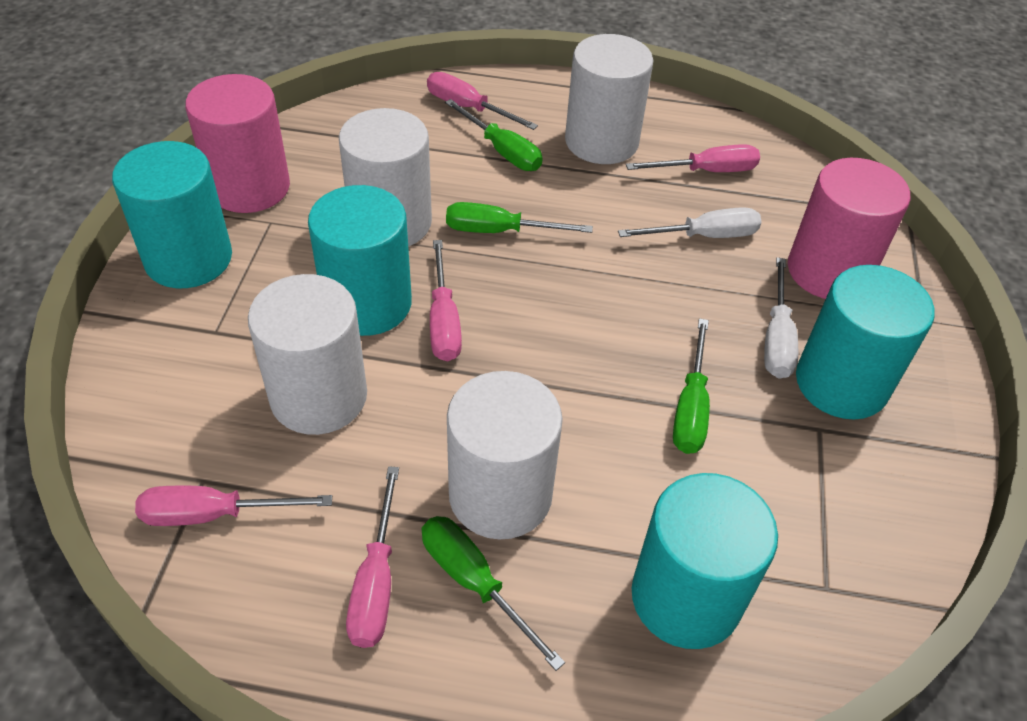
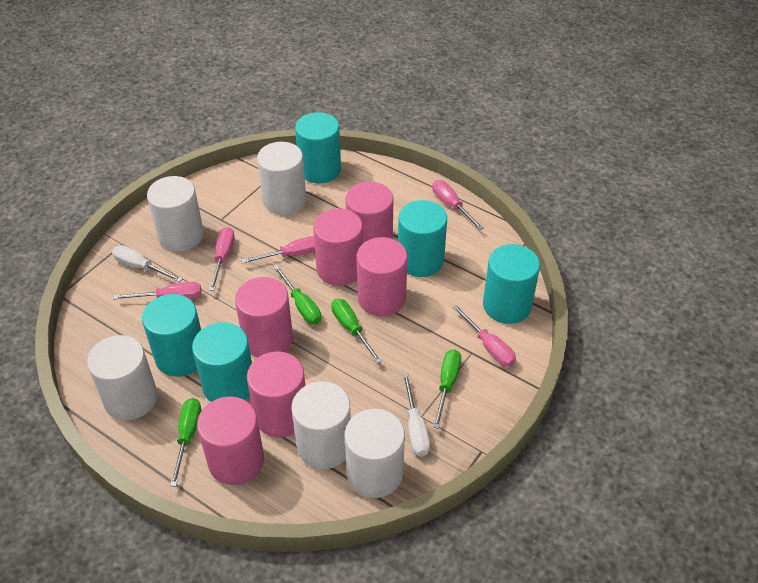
pink cylinder: [185,74,290,213] [788,158,910,299] = 2 -> [197,396,264,485] [235,277,293,357] [247,351,306,438] [313,208,363,286] [345,182,393,243] [357,237,408,316] = 6
turquoise cylinder: [112,141,232,288] [308,185,412,336] [632,473,778,649] [796,265,935,419] = 4 -> [142,294,201,377] [192,322,252,402] [295,112,341,184] [398,200,447,277] [483,244,540,324] = 5
white cylinder: [248,274,367,435] [339,108,432,246] [447,371,563,540] [565,34,654,164] = 4 -> [87,335,157,420] [147,176,204,251] [257,142,306,215] [292,381,351,469] [345,409,405,498] = 5

